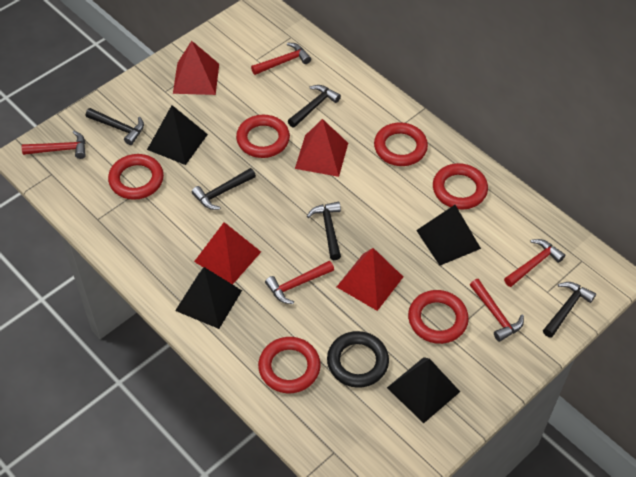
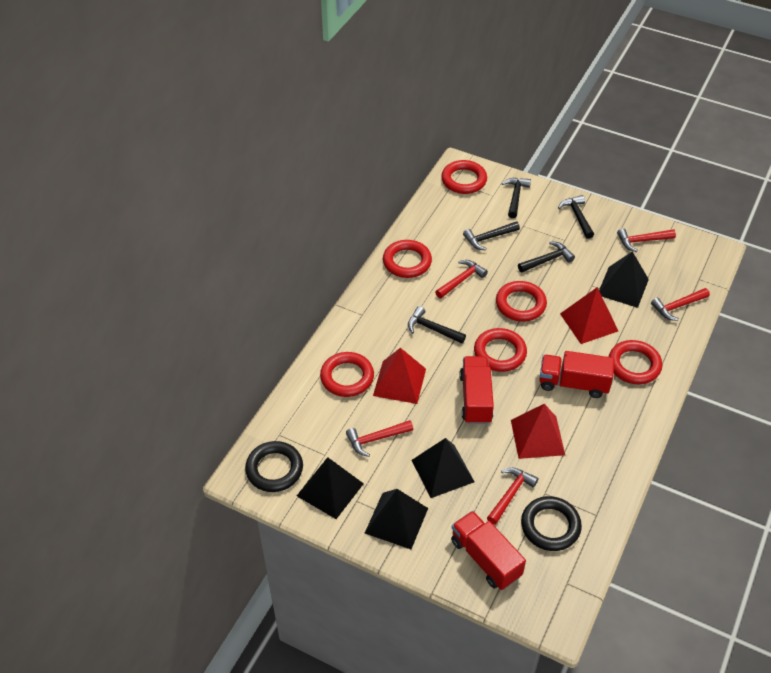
black ring: [327,331,389,388] = 1 -> [245,441,303,492] [521,496,582,551] = 2
red pyramid: [173,41,219,95] [194,222,261,285] [295,119,348,177] [337,248,403,311] = 4 -> [373,348,426,404] [511,404,565,459] [560,287,618,344] = 3
red truck: none = 0 -> [451,511,526,590] [460,356,494,424] [539,351,614,398] = 3

